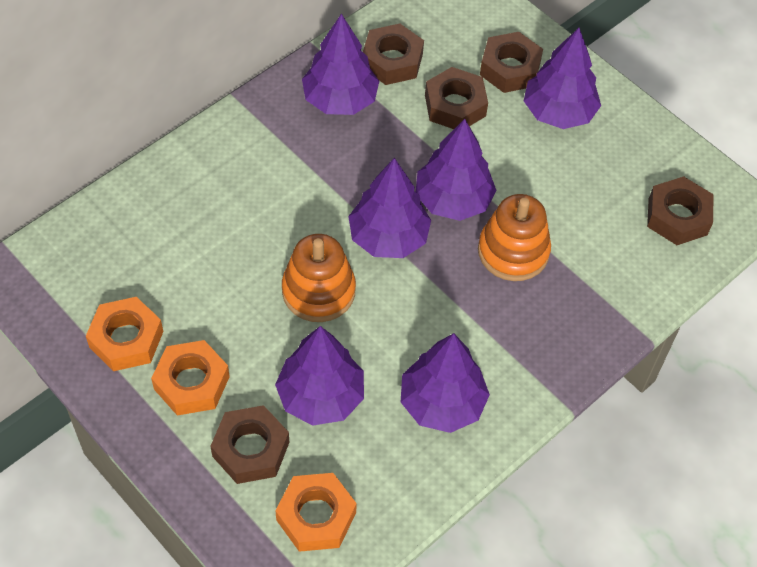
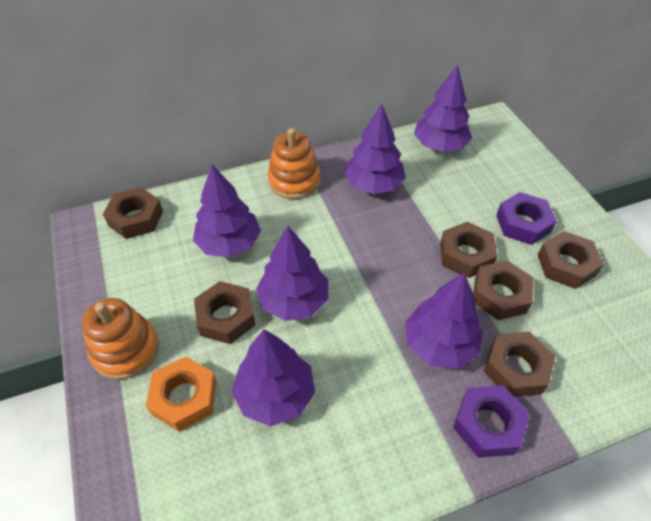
brown nut: [210,405,289,484] [363,24,424,85] [425,67,488,129] [480,32,543,93] [647,176,714,245] = 5 -> [103,187,163,239] [194,281,255,344] [440,222,497,278] [473,260,534,320] [483,332,556,397] [537,231,604,289] = 6
orange nut: [86,297,163,371] [151,340,230,415] [276,473,357,552] = 3 -> [146,356,217,432] = 1
purple nut: none = 0 -> [453,385,530,458] [496,192,557,245] = 2

